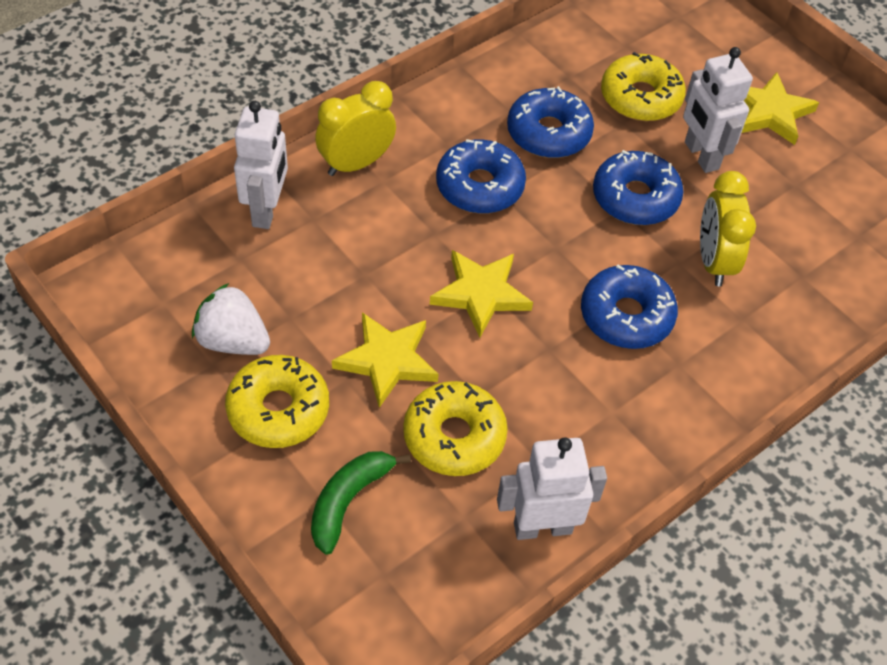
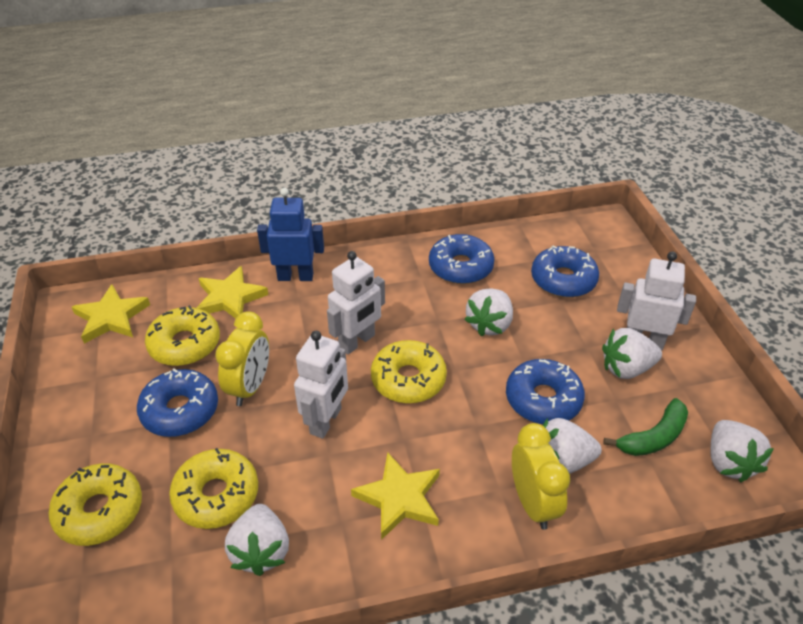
blue robot: none = 0 -> [257,188,324,281] = 1
white strawberry: [192,283,270,355] = 1 -> [225,504,289,576] [464,288,513,336] [543,418,602,474] [602,328,662,379] [711,420,774,482] = 5
yellow donut: [225,355,329,448] [403,381,508,476] [601,52,686,121] = 3 -> [48,463,142,546] [145,305,220,366] [169,448,258,529] [371,340,447,404] = 4

